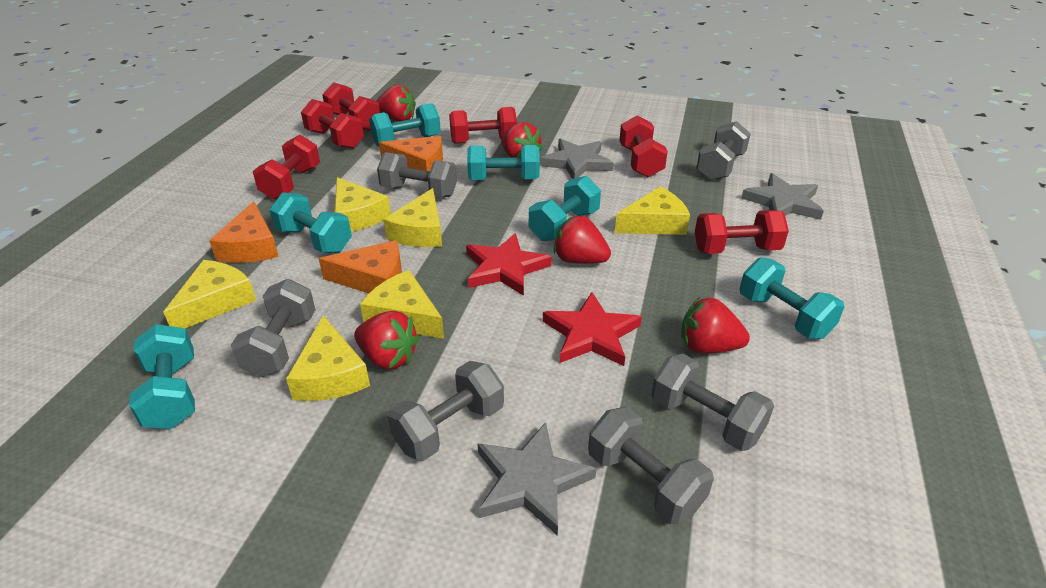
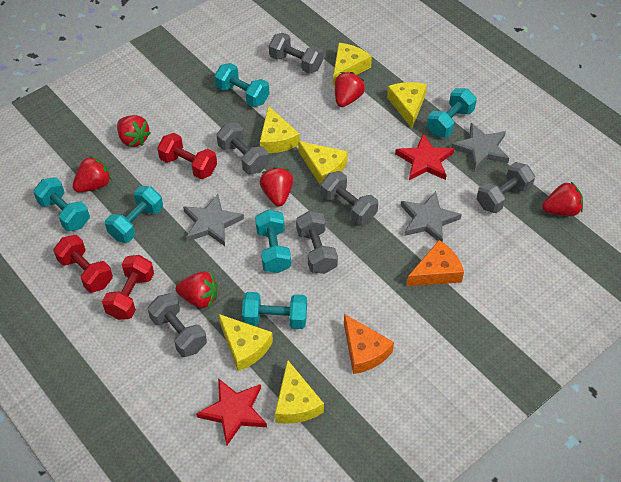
orange cheese: [209,201,279,263] [319,240,402,293] [379,136,443,171] = 3 -> [344,314,394,374] [407,240,464,286] = 2
red dumbbell: [253,135,320,200] [301,99,364,149] [322,82,380,131] [449,107,517,144] [619,115,668,177] [695,210,789,254] = 6 -> [53,235,113,293] [102,255,154,320] [157,133,217,179] = 3
red strawberry: [354,311,420,369] [376,85,416,122] [502,122,543,158] [554,216,611,264] [681,297,750,354] = 5 -> [73,156,111,192] [117,115,151,147] [176,271,218,308] [260,167,293,206] [335,72,365,107] [542,182,583,216] = 6

